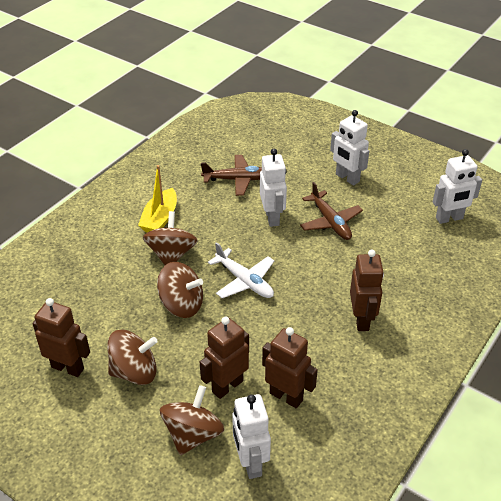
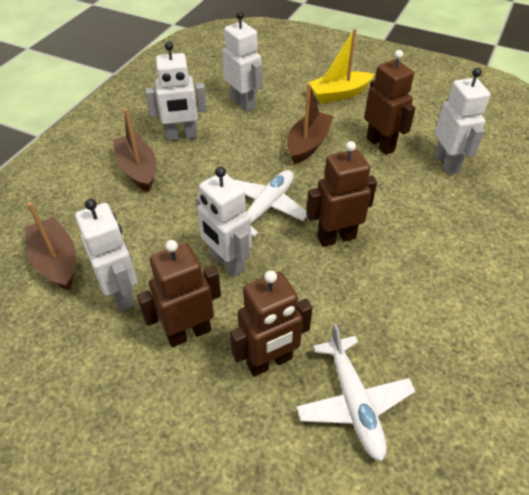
brown boat: none = 0 -> [25,202,76,290] [113,108,156,192] [287,83,333,164] = 3
brown plane: [201,155,262,196] [300,182,363,240] = 2 -> none = 0
brown spinning top: [107,330,158,385] [143,211,198,265] [157,262,203,318] [160,385,224,455] = 4 -> none = 0
white plane: [208,242,274,298] = 1 -> [233,170,307,237] [296,324,415,461] = 2
white robot: [232,394,271,479] [260,149,287,227] [330,110,369,186] [433,149,482,224] = 4 -> [75,199,137,311] [145,42,207,141] [196,166,252,277] [222,11,262,112] [434,68,490,175] = 5

